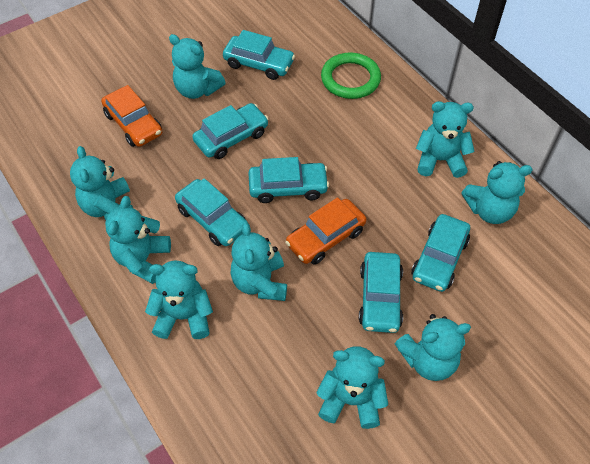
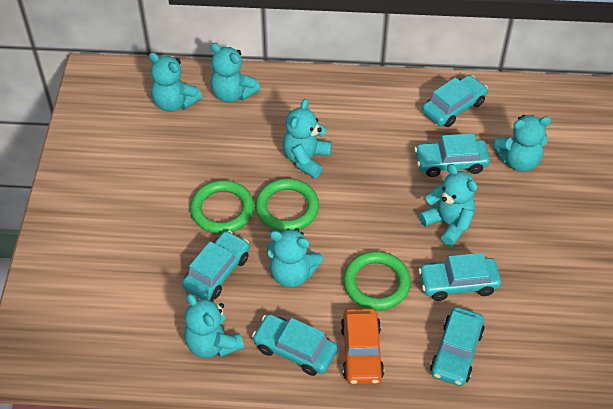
green ring: [321,52,381,99] = 1 -> [190,180,254,234] [255,178,319,232] [343,251,411,310] = 3
orange car: [101,85,162,147] [285,197,367,265] = 2 -> [340,308,384,385] = 1
turquoise teddy bear: [70,146,133,220] [105,196,171,284] [145,260,213,339] [169,34,226,99] [231,222,287,301] [316,346,388,429] [395,314,471,381] [416,101,475,178] [461,161,533,224] = 9 -> [149,52,202,112] [184,294,244,358] [210,43,261,103] [267,228,323,288] [283,99,332,178] [419,164,477,246] [493,115,551,172] = 7

